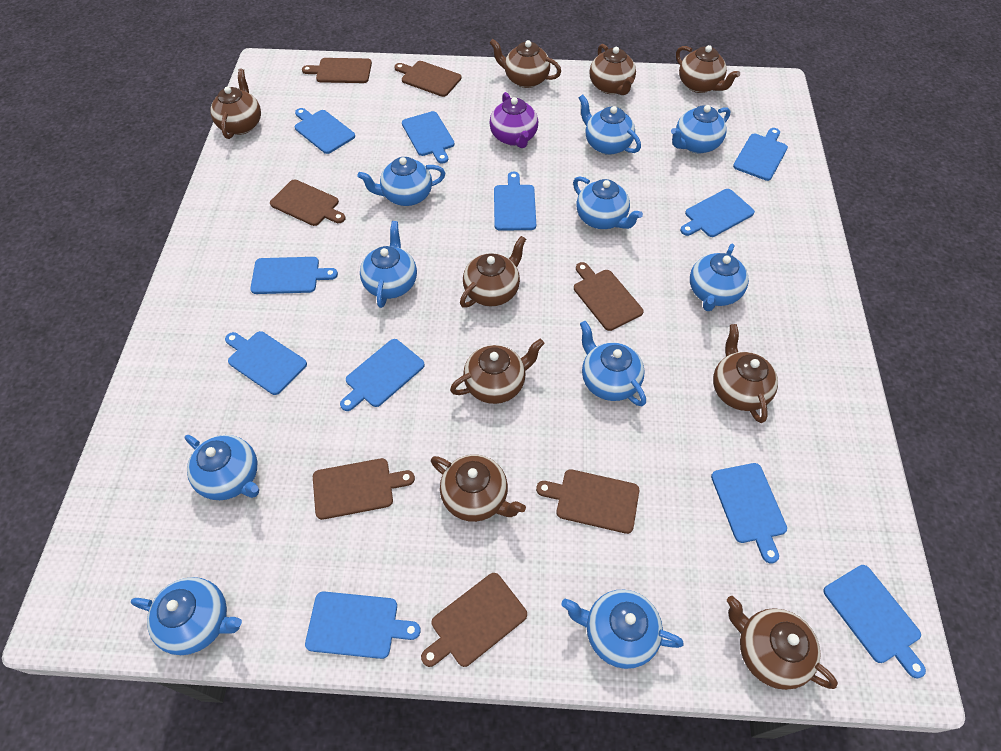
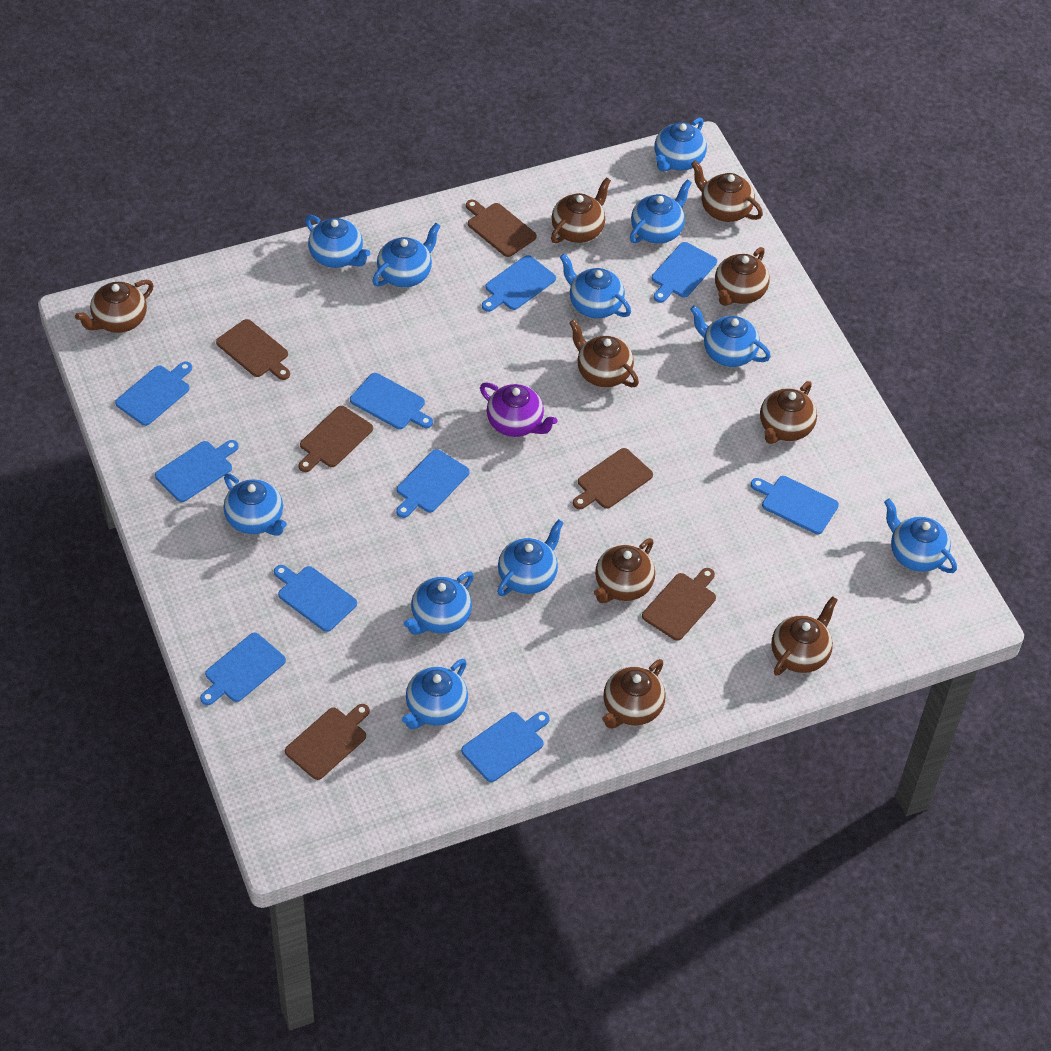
blue cutting board: [225,331,307,395] [250,257,338,294] [295,108,355,154] [305,591,421,659] [340,339,425,411] [402,111,455,164] [494,172,536,231] [680,189,755,237] [711,463,787,563] [733,128,788,181] [823,565,926,678] = 11 -> [115,361,192,426] [155,440,239,502] [200,633,286,705] [274,565,357,632] [350,373,433,429] [396,449,470,518] [461,712,550,782] [482,255,556,312] [652,242,717,303] [751,476,839,534] = 10
blue teapot: [131,577,242,655] [185,435,259,500] [357,157,446,206] [360,221,417,308] [561,589,684,669] [573,176,643,229] [578,95,641,155] [580,321,646,406] [671,105,730,153] [690,244,749,311] = 10 -> [224,474,287,536] [305,215,371,268] [372,223,440,287] [402,659,468,729] [404,571,474,634] [497,519,564,596] [560,254,631,318] [630,179,692,244] [655,117,707,172] [690,305,771,367] [884,499,957,573] = 11
brown cutting board: [270,180,345,226] [302,58,372,83] [313,458,415,520] [395,61,462,97] [421,573,527,667] [536,469,639,534] [574,262,643,331] = 7 -> [216,319,290,380] [285,704,370,780] [299,406,373,472] [466,200,537,257] [573,448,653,509] [642,568,716,641] = 6

